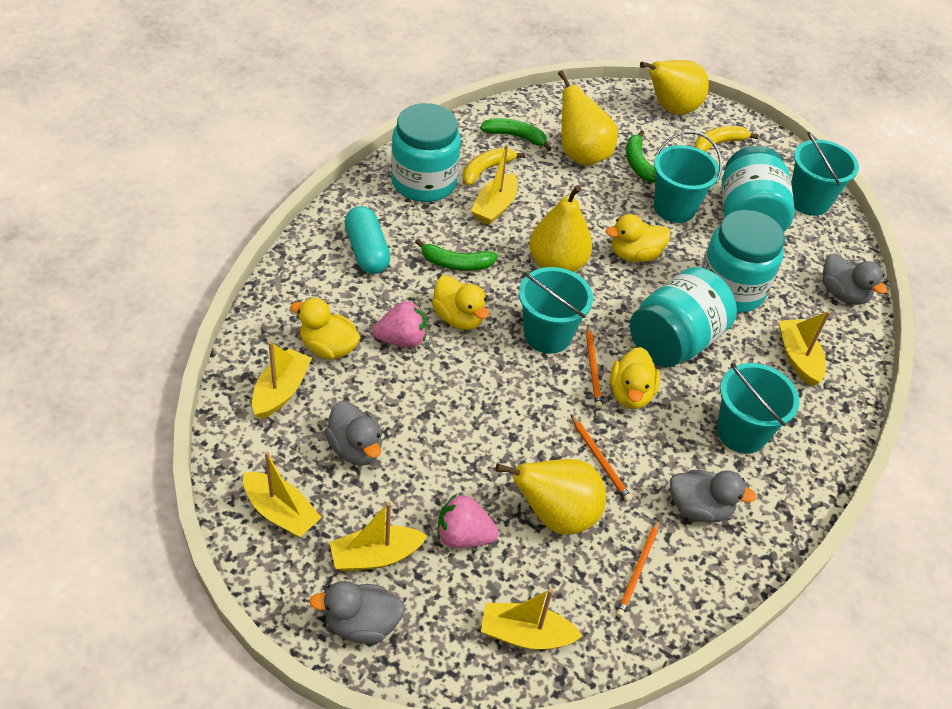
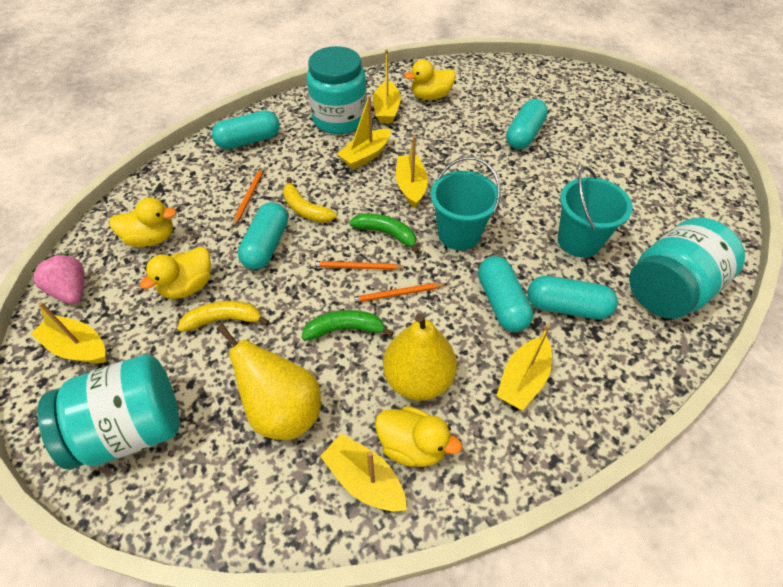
green banana: [415,239,498,271] [480,118,552,151] [626,130,656,183] = 3 -> [302,310,394,340] [349,213,419,254] = 2
grey duck: [310,581,405,644] [325,401,382,465] [670,470,757,522] [823,254,887,305] = 4 -> none = 0
pink strawberry: [373,301,427,347] [437,494,499,548] = 2 -> [32,254,85,304] = 1
turquoise bucket: [519,267,593,354] [654,131,722,223] [717,363,799,454] [791,132,859,216] = 4 -> [431,157,501,250] [558,166,633,257] = 2
turquoise capsule: [345,206,391,274] = 1 -> [212,110,280,149] [238,202,288,270] [478,256,533,332] [506,99,548,149] [527,276,618,319] = 5
turquoise jar: [391,103,461,202] [630,267,737,367] [701,210,785,313] [722,146,795,232] = 4 -> [37,354,179,470] [307,46,367,134] [629,218,745,319] = 3
yellow pear: [496,459,606,535] [529,185,592,272] [558,70,618,166] [640,60,709,115] = 4 -> [217,324,321,440] [383,314,457,400] = 2

